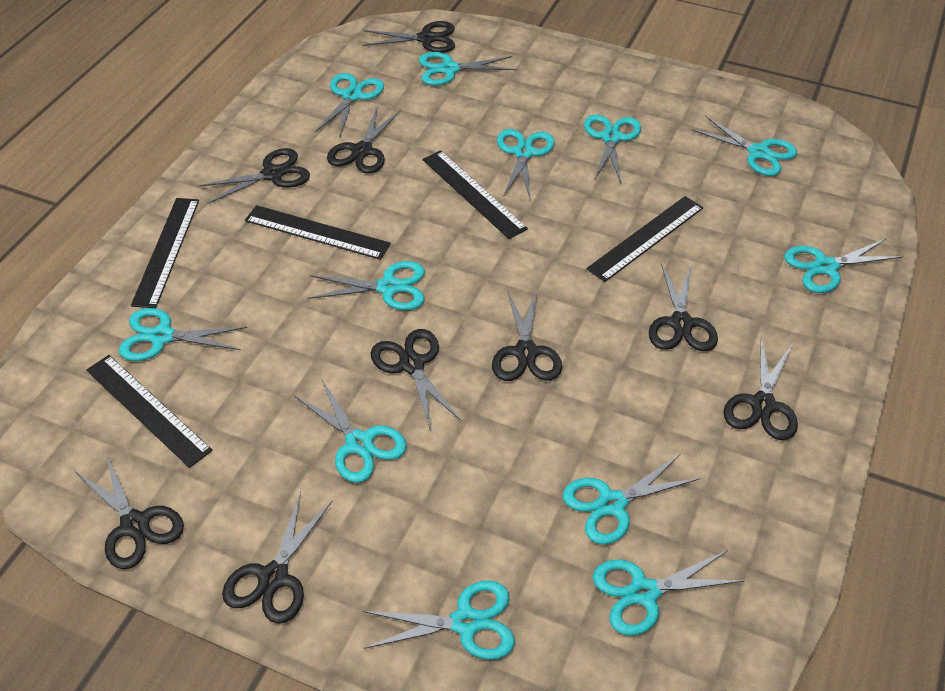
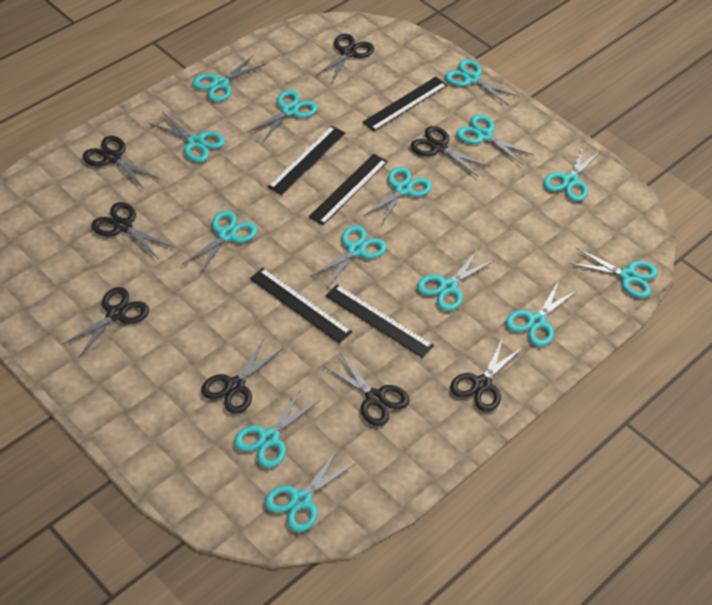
black scissors: [75,453,184,570] [199,148,310,204] [222,492,332,624] [327,108,401,174] [363,21,455,53] [370,329,461,431] [492,290,562,381] [649,263,718,351] [723,338,798,440] = 9 -> [62,287,149,358] [82,136,159,189] [91,202,173,259] [201,339,283,414] [315,34,374,84] [322,352,410,426] [411,126,490,177] [450,338,523,412] = 8
turquoise scissors: [119,308,247,361] [295,378,406,483] [307,261,425,310] [315,73,384,136] [363,580,515,660] [419,52,516,86] [497,129,555,201] [563,454,701,545] [584,114,641,182] [593,550,745,636] [692,116,797,176] [785,239,903,293] = 12 -> [148,112,225,162] [182,210,257,276] [192,56,266,102] [234,389,320,468] [247,90,318,143] [265,449,356,532] [310,225,387,288] [363,167,432,226] [417,250,495,311] [445,59,520,106] [456,115,534,165] [506,281,578,347] [544,145,601,201] [569,248,658,298] = 14

